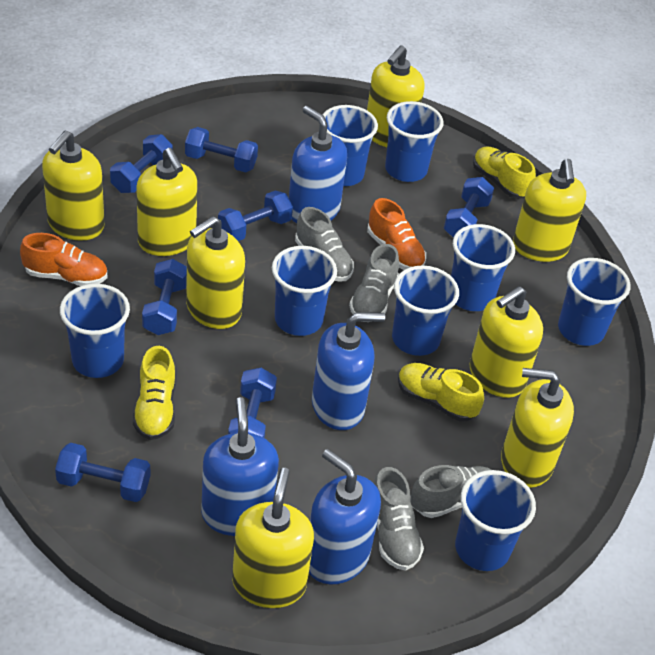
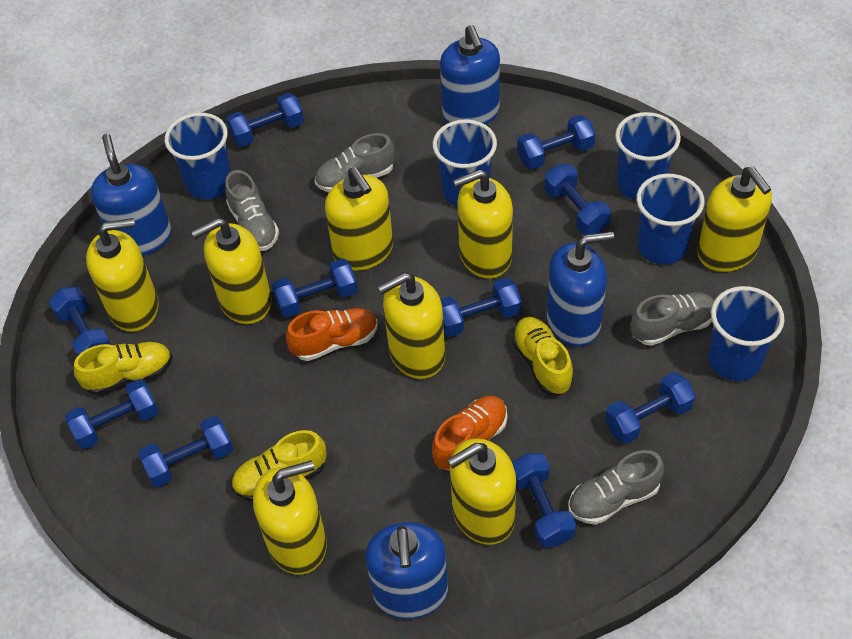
blue cup: [60,284,130,378] [272,246,337,336] [322,105,378,186] [385,101,444,182] [392,266,459,356] [451,224,515,311] [455,470,536,571] [558,258,630,346] = 8 -> [165,112,231,199] [433,119,497,207] [615,112,681,201] [637,174,705,265] [708,286,784,381] = 5
blue dumbbell: [55,443,150,502] [110,134,173,193] [142,259,187,335] [185,127,258,172] [218,190,293,241] [228,368,277,438] [444,177,494,238] = 7 -> [49,287,111,356] [65,379,159,449] [138,416,233,487] [226,93,304,147] [272,258,358,318] [440,278,522,337] [512,453,576,548] [517,115,596,169] [544,164,611,235] [605,372,696,444] = 10

